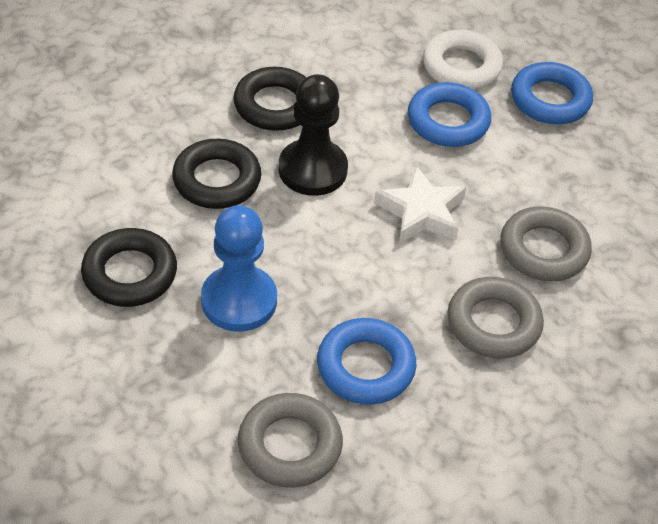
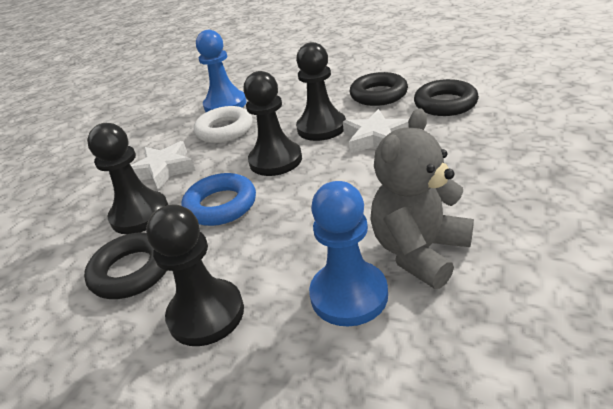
black pawn: [279,74,348,196] = 1 -> [87,123,168,234] [146,205,244,346] [243,71,302,176] [296,42,346,141] = 4
blue pawn: [201,205,277,332] = 1 -> [196,30,247,112] [309,181,388,327] = 2
blue ring: [317,318,416,405] [408,82,491,147] [511,62,593,124] = 3 -> [181,173,256,226] = 1
grey ring: [238,393,343,488] [448,277,544,359] [500,206,592,281] = 3 -> none = 0
grey teddy bear: none = 0 -> [370,108,474,289] = 1
white star: [374,166,466,244] = 1 -> [131,141,196,190] [343,109,408,154] = 2

